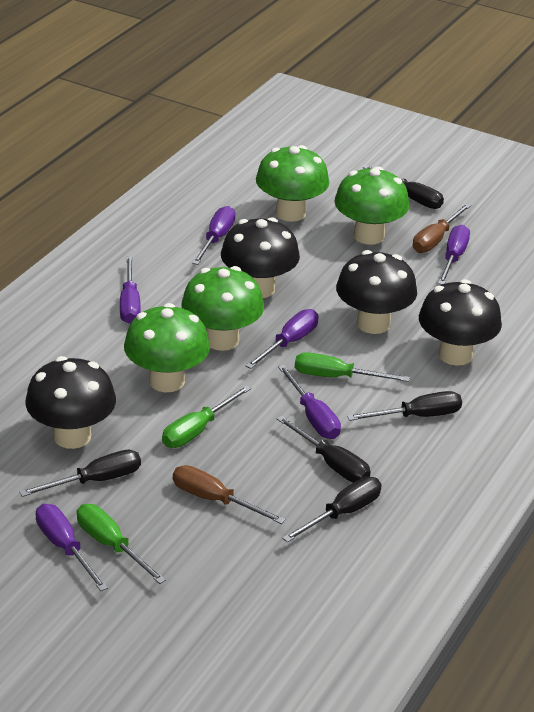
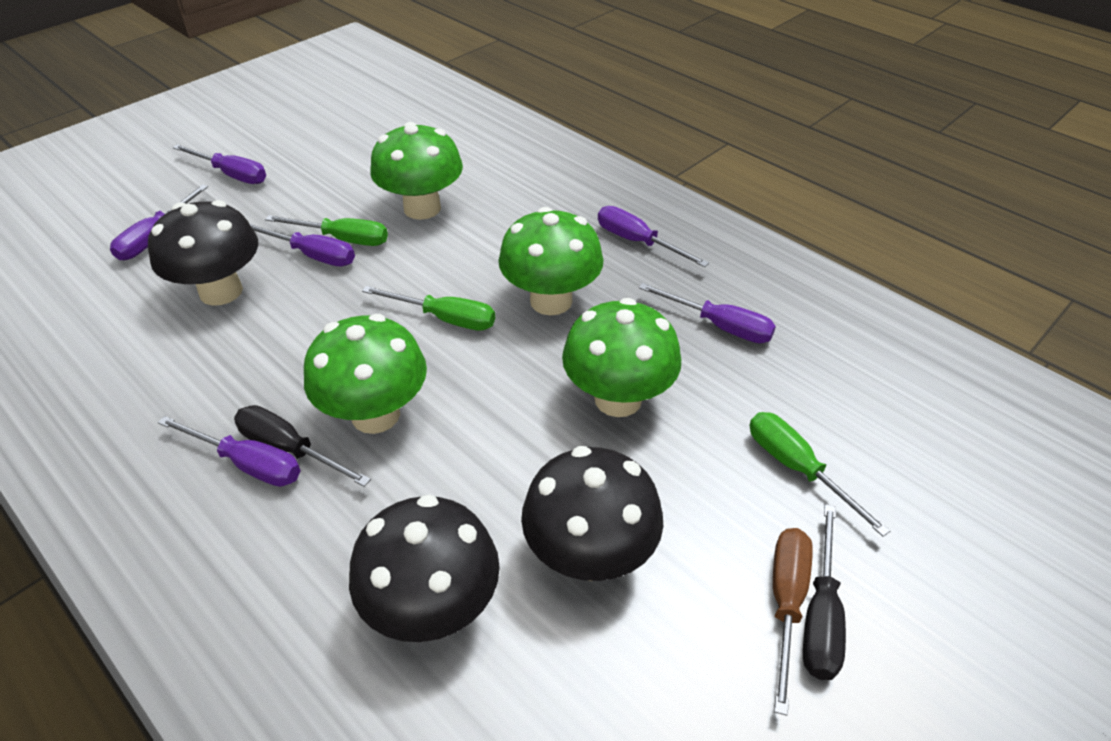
black mushroom: [26,356,116,449] [221,217,300,298] [336,250,417,334] [419,279,502,366] = 4 -> [148,200,258,306] [349,495,500,642] [521,446,663,581] = 3
black screwdriver: [19,450,141,497] [277,416,371,483] [282,477,382,542] [347,391,462,421] [363,165,444,209] = 5 -> [234,405,371,487] [803,504,846,680] = 2
brown screwdriver: [173,465,285,524] [413,203,471,253] = 2 -> [773,528,813,716] = 1

